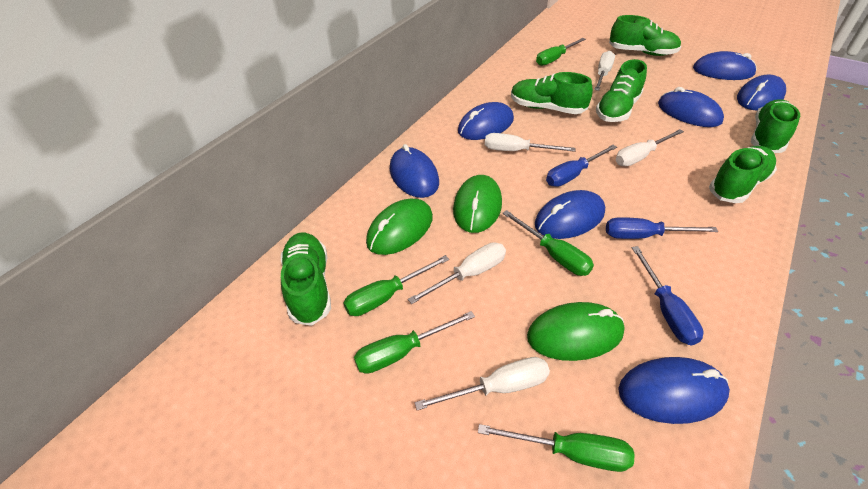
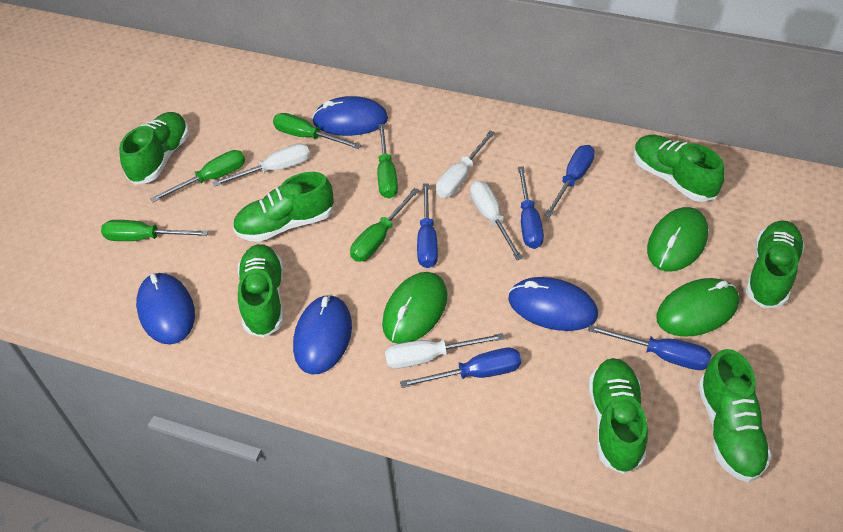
blue mouse: [390,144,439,198] [458,102,514,140] [535,190,605,239] [618,357,730,424] [658,87,724,127] [693,51,757,80] [737,75,786,111] = 7 -> [136,273,195,344] [293,294,352,374] [312,96,388,136] [508,277,598,331] = 4
blue screwdriver: [546,145,617,187] [606,217,718,239] [632,246,703,345] = 3 -> [400,348,521,388] [417,183,438,268] [518,166,544,249] [544,145,595,217] [588,325,711,370] = 5
green shoe: [281,233,331,326] [511,72,593,114] [596,59,647,122] [609,15,681,56] [709,146,777,203] [751,99,800,153] = 6 -> [119,112,189,185] [233,172,334,242] [238,244,283,338] [589,358,648,474] [634,135,725,202] [698,349,772,483] [746,221,805,308] = 7
white screwdriver: [408,242,506,304] [415,357,550,410] [485,133,576,152] [594,51,615,91] [615,129,684,166] = 5 -> [212,143,310,187] [385,333,504,369] [436,131,495,198] [470,181,523,260] = 4

